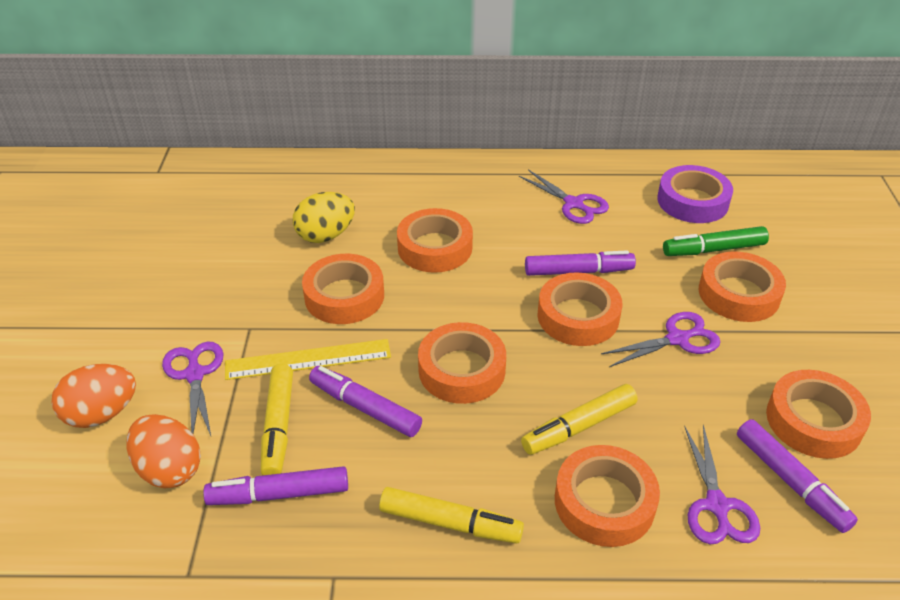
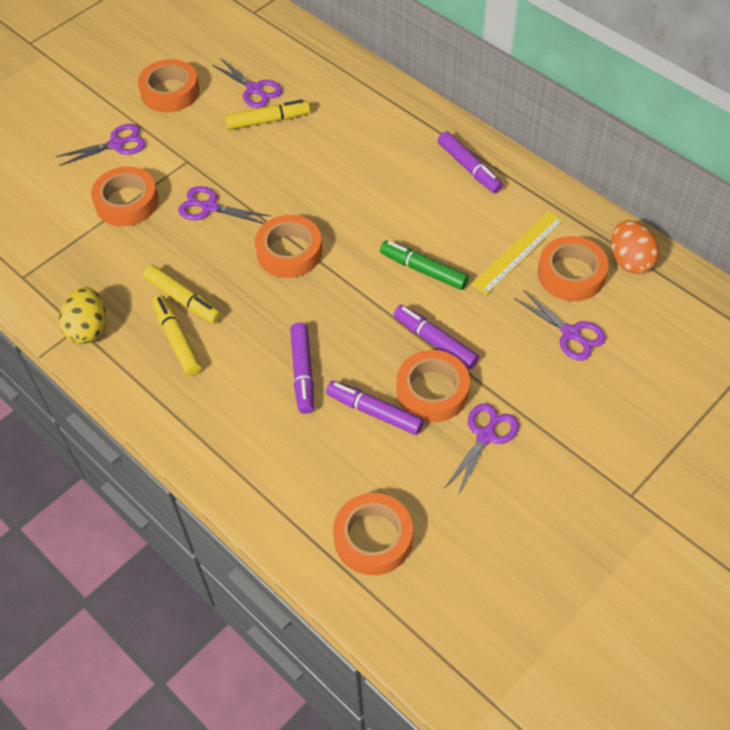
orange egg: [52,364,136,428] [127,414,201,489] = 2 -> [611,220,659,274] = 1
orange tape: [302,254,384,324] [397,208,473,273] [418,322,506,404] [537,272,623,346] [555,445,660,547] [699,251,786,322] [766,370,871,459] = 7 -> [91,166,159,226] [138,59,199,112] [255,215,322,278] [333,493,413,575] [397,350,470,422] [538,236,609,301] = 6
purple scissors: [162,342,224,436] [519,169,609,224] [601,312,720,367] [684,425,760,544] = 4 -> [56,124,146,166] [178,186,270,224] [212,58,282,108] [445,403,519,495] [514,290,606,360] = 5
purple tape: [657,165,733,223] = 1 -> none = 0

